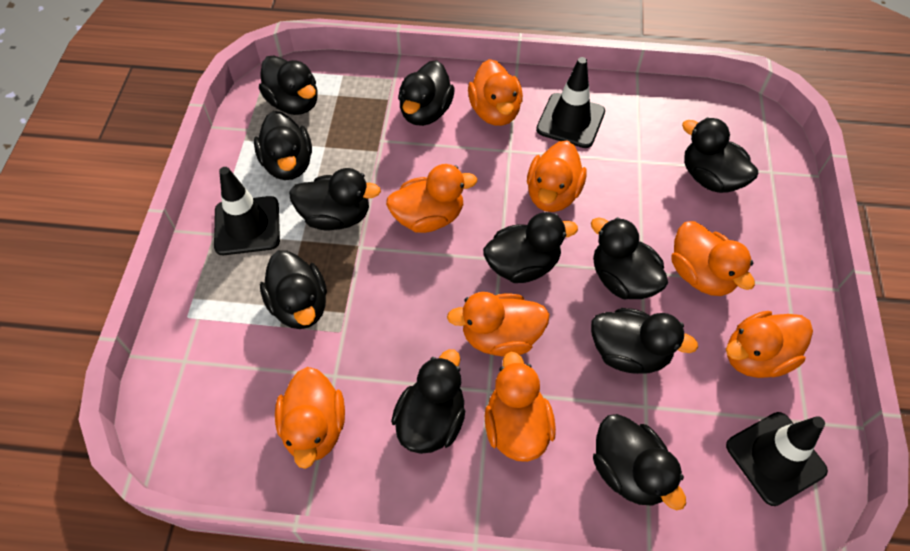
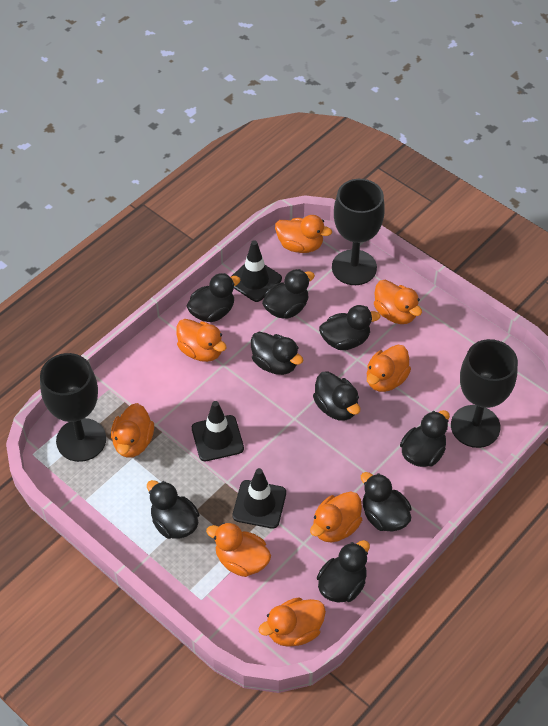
black duck: [254,111,312,180] [259,55,318,115] [260,250,327,329] [289,168,381,230] [391,349,465,454] [398,60,455,126] [483,212,578,283] [591,217,668,299] [591,308,698,374] [593,414,686,510] [682,117,759,193] = 11 -> [147,480,199,539] [187,273,240,322] [251,332,303,375] [262,269,315,319] [313,371,360,421] [317,540,370,603] [319,305,380,350] [361,472,412,532] [400,410,450,467] = 9
black goblet: none = 0 -> [40,353,106,462] [332,179,385,285] [451,339,518,448] = 3

